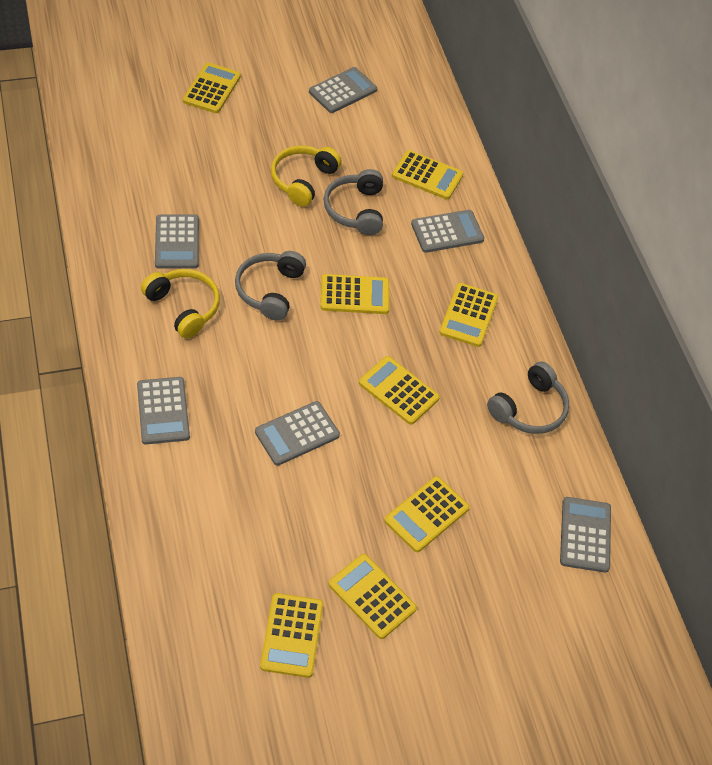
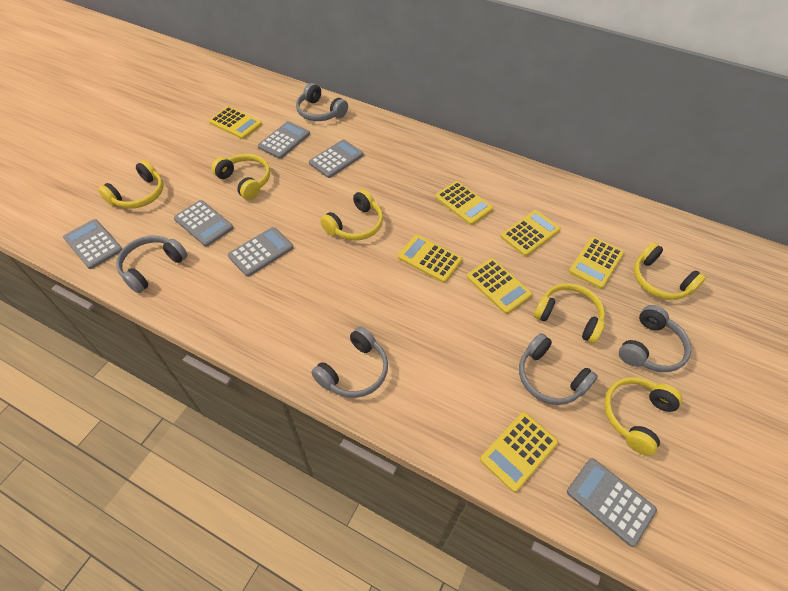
grey headphones: [235,251,306,320] [324,169,383,235] [487,362,569,434] = 3 -> [116,236,188,293] [296,83,348,121] [311,326,388,398] [519,333,598,405] [619,305,691,372] = 5
yellow calculator: [183,62,241,113] [260,593,323,678] [321,274,390,314] [328,554,417,639] [359,356,440,425] [384,476,469,552] [392,150,464,200] [439,283,498,347] = 8 -> [209,106,262,139] [398,235,463,283] [435,181,493,225] [467,258,532,314] [480,412,558,492] [501,210,561,256] [569,237,624,289] = 7
yellow headphones: [141,269,220,339] [271,145,342,207] = 2 -> [98,160,163,209] [212,154,270,200] [321,189,383,241] [534,283,605,344] [604,377,682,456] [634,242,706,300] = 6

